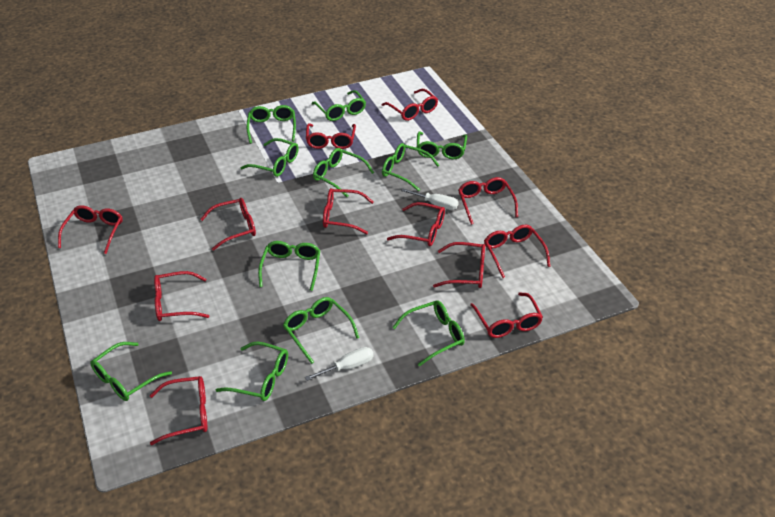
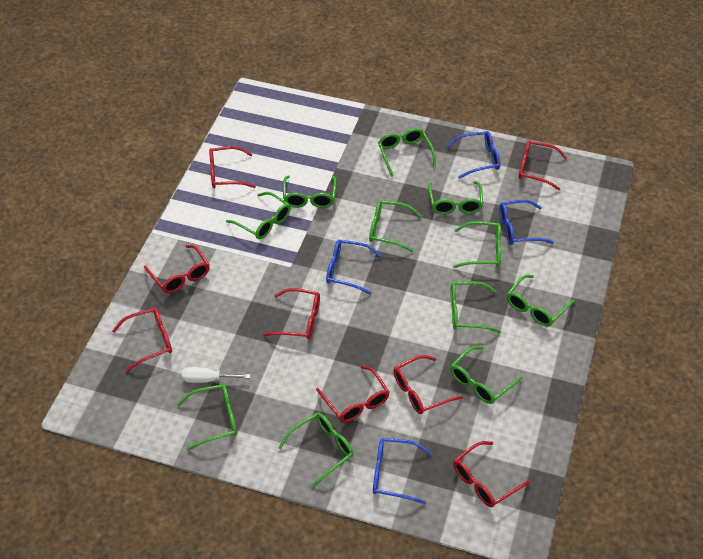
blue glasses: none = 0 -> [326,240,382,295] [373,438,431,504] [447,131,500,179] [500,200,554,245] = 4
red glasses: [58,205,123,254] [150,376,207,445] [154,271,209,321] [200,198,256,251] [306,124,356,149] [323,188,374,234] [382,89,438,121] [387,202,445,246] [433,242,485,288] [458,177,518,225] [470,292,543,338] [484,225,551,278] = 12 -> [112,308,172,371] [144,245,210,293] [209,146,256,188] [263,288,320,340] [316,365,389,422] [393,355,463,414] [453,441,530,507] [519,141,568,191] = 8
white screwdriver: [305,347,374,381] [401,189,459,210] = 2 -> [182,367,250,383] = 1

